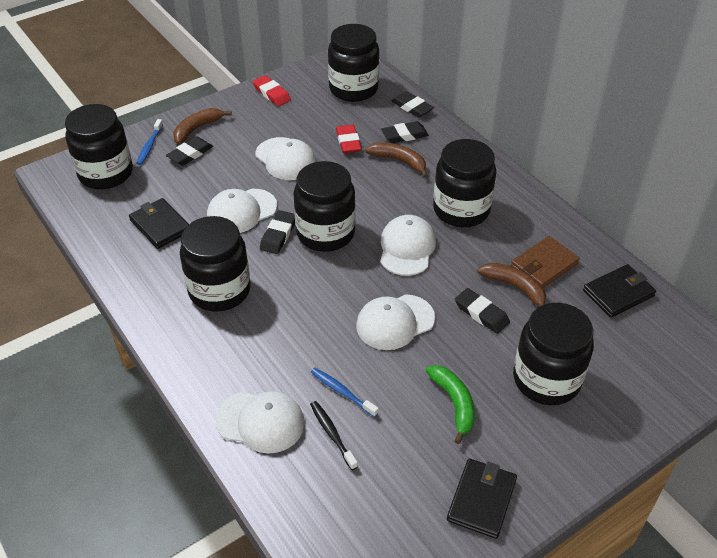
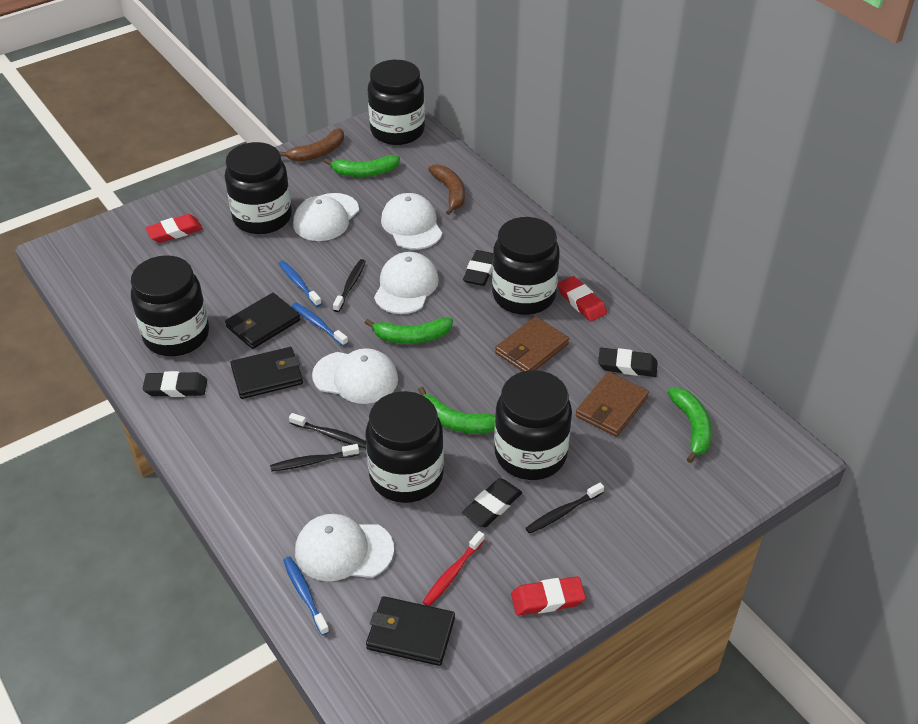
black eraser: [166,136,213,166] [260,210,295,254] [381,121,429,143] [392,91,434,118] [455,288,510,334] = 5 -> [142,371,207,397] [462,478,522,527] [463,250,493,286] [598,348,658,377] = 4
black toothbrush: [310,401,358,470] = 1 -> [270,444,359,472] [289,413,366,449] [333,259,366,312] [526,483,604,534] = 4
blue toothbrush: [136,119,163,165] [311,368,379,417] = 2 -> [279,260,322,307] [283,557,329,636] [292,303,348,346] = 3
brown banana: [173,108,232,144] [365,142,428,178] [477,263,546,306] = 3 -> [279,128,344,162] [428,164,465,215] = 2
brown wallet: [511,236,580,288] = 1 -> [495,316,569,372] [575,372,649,437] = 2
green banana: [425,365,475,444] = 1 -> [324,155,400,177] [365,317,453,344] [418,387,496,434] [667,388,712,463] = 4
red eraser: [253,75,291,106] [336,125,362,153] = 2 -> [146,214,203,243] [511,576,586,616] [557,276,607,322] = 3
red toothbrush: none = 0 -> [422,531,485,606] = 1

